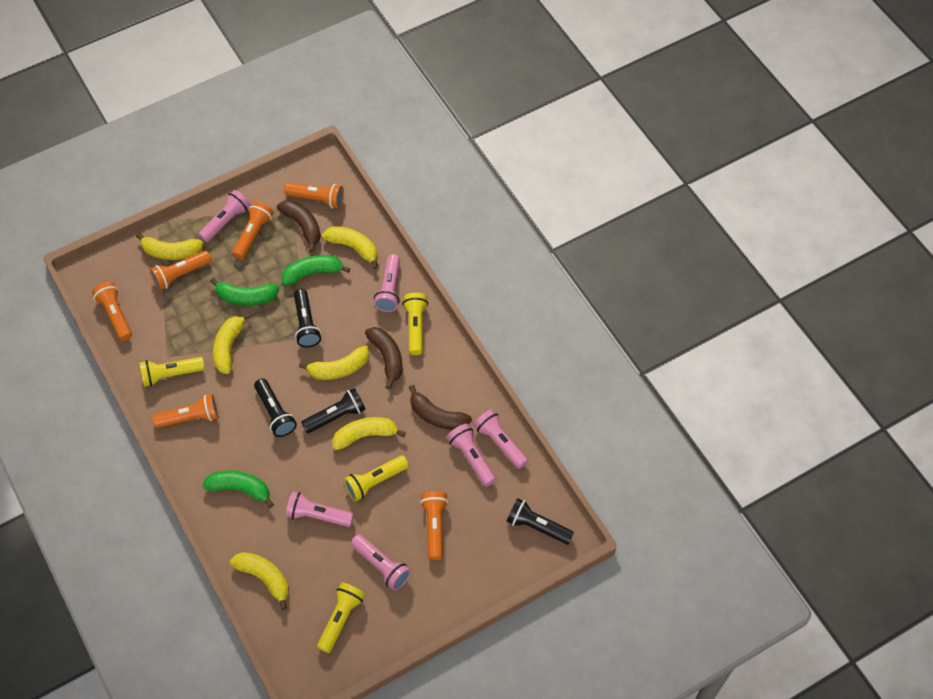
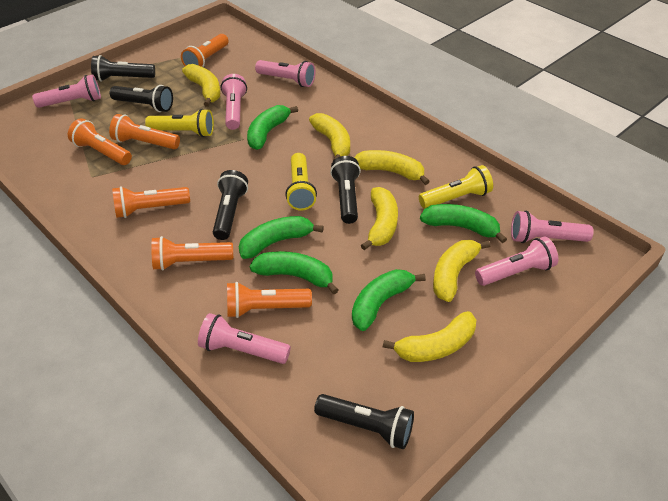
black flashlight: [254,378,297,437] [294,289,321,347] [301,388,366,433] [507,498,574,544] = 4 -> [91,55,155,81] [110,85,173,112] [213,170,248,240] [314,394,414,449] [330,156,361,224] = 5
brown banana: [277,200,321,252] [365,327,403,389] [409,385,472,430] = 3 -> none = 0
green banana: [202,471,274,508] [210,278,279,306] [282,255,350,285] = 3 -> [239,216,324,259] [247,105,298,150] [250,251,338,294] [352,269,426,331] [420,204,507,243] = 5
yellow flashlight: [140,357,205,387] [317,583,365,653] [344,456,409,501] [402,293,428,355] = 4 -> [145,109,214,137] [285,153,317,211] [419,165,493,209] = 3

